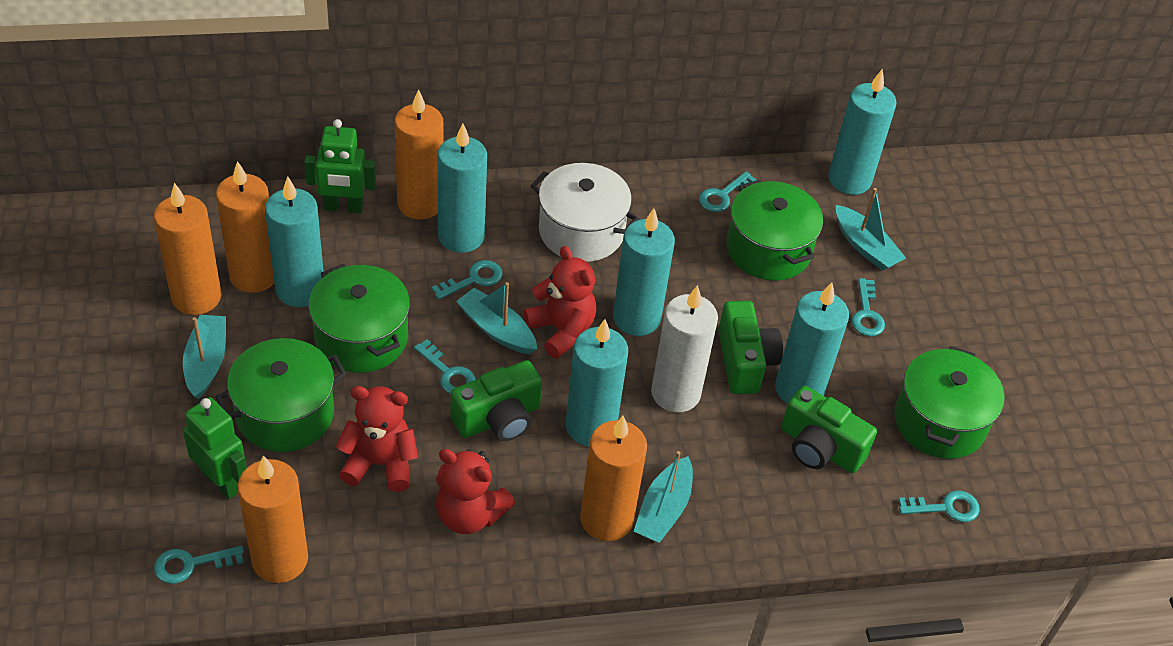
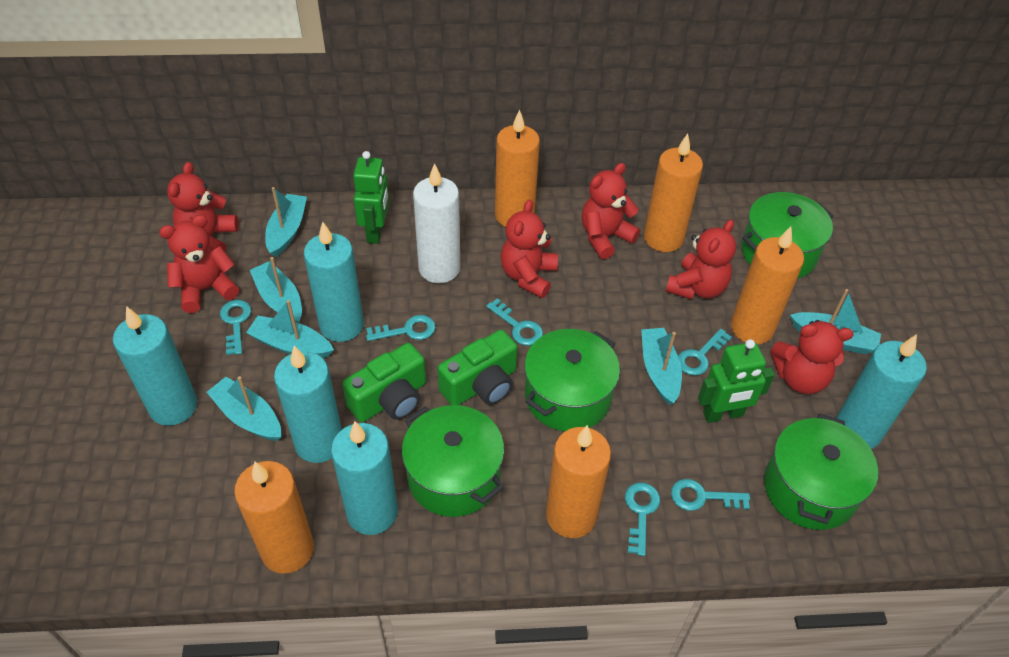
green camera: [451,360,542,441] [718,301,783,394] [781,385,877,473] = 3 -> [342,343,426,422] [438,330,518,405] = 2
red teddy bear: [336,386,418,492] [436,449,515,534] [524,246,596,359] = 3 -> [159,215,239,313] [167,162,239,251] [500,200,558,298] [582,163,640,259] [666,219,736,299] [770,320,854,394] = 6
turquoise boat: [183,315,226,399] [456,282,537,354] [634,451,693,543] [836,188,906,271] = 4 -> [207,376,281,441] [246,300,334,358] [250,257,302,323] [265,187,307,257] [641,328,682,405] [790,289,881,354] = 6
turquoise candle: [265,176,324,307] [438,124,487,253] [566,319,628,446] [613,208,675,336] [775,282,849,404] [828,69,897,195] = 6 -> [113,306,197,426] [274,346,342,463] [304,222,364,342] [331,421,398,535] [836,334,927,449] = 5
white pot: [531,163,639,262] = 1 -> none = 0

